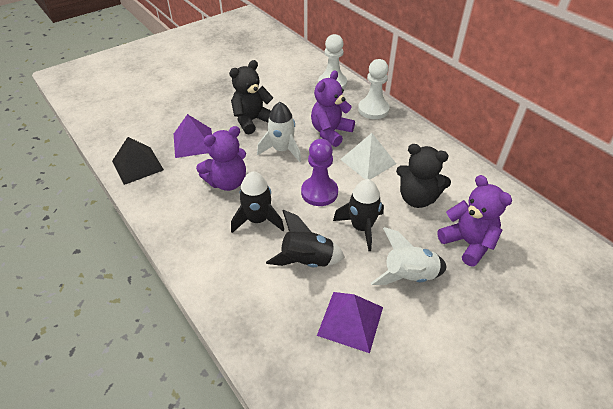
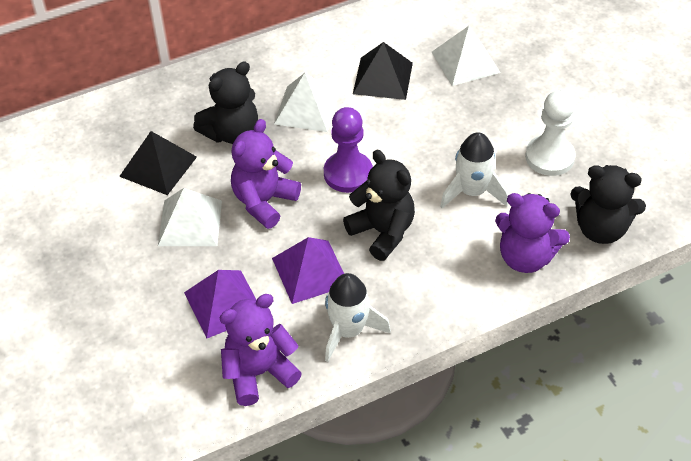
black pyramid: [112,137,164,185] = 1 -> [119,131,197,195] [353,42,413,100] = 2
black rocket: [231,171,284,233] [266,210,345,267] [333,179,384,251] = 3 -> none = 0
black teddy bear: [229,60,273,135] [396,144,451,208] = 2 -> [193,62,258,144] [343,150,415,261] [570,165,646,244] = 3
white pawn: [318,34,347,89] [358,59,390,119] = 2 -> [525,90,576,176] = 1
white pyramid: [340,133,396,179] = 1 -> [158,188,222,246] [274,73,339,132] [432,26,501,86] = 3

